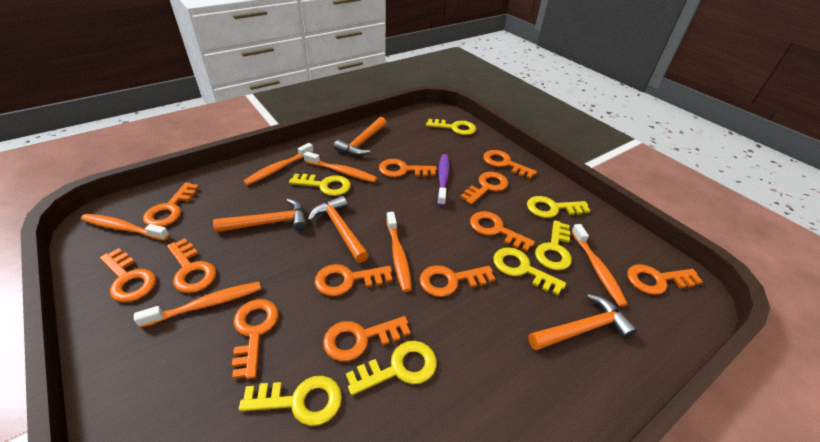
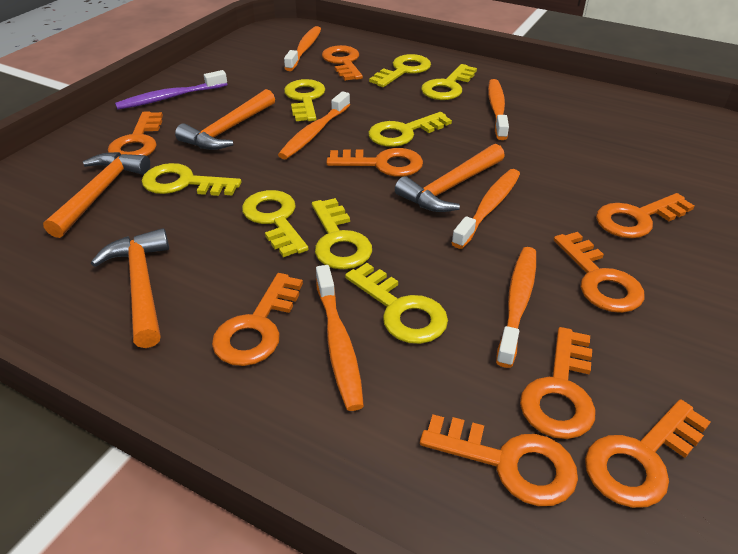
orange key: [100,248,156,302] [143,182,199,227] [167,238,216,293] [232,299,279,379] [314,264,392,296] [323,316,411,362] [379,159,437,177] [419,265,495,297] [460,172,509,205] [470,211,535,252] [483,150,537,179] [627,264,703,295] = 12 -> [108,111,163,156] [212,273,303,366] [322,45,363,81] [326,148,423,177] [420,415,578,506] [520,327,596,439] [554,232,644,313] [585,399,711,508] [596,193,694,238] = 9
yellow key: [239,376,342,426] [289,174,351,196] [346,341,437,396] [426,119,476,135] [493,247,566,295] [527,196,591,218] [535,220,572,271] = 7 -> [142,163,241,196] [242,190,308,257] [284,79,325,121] [312,198,372,269] [345,263,448,344] [368,112,452,147] [369,54,431,87] [421,64,477,100] = 8

